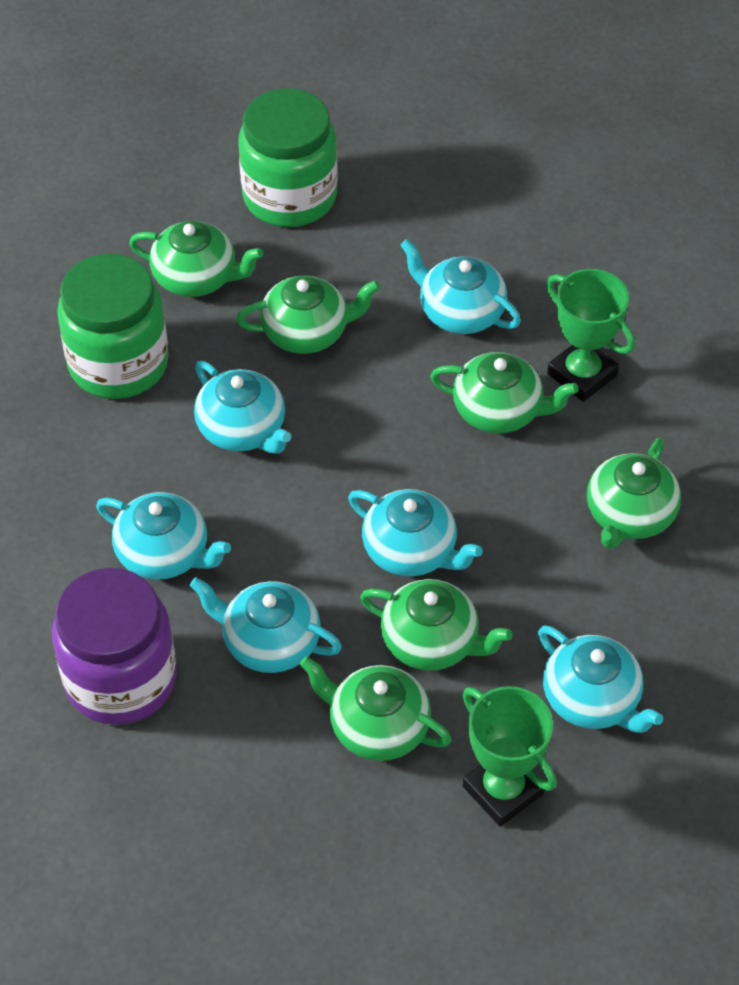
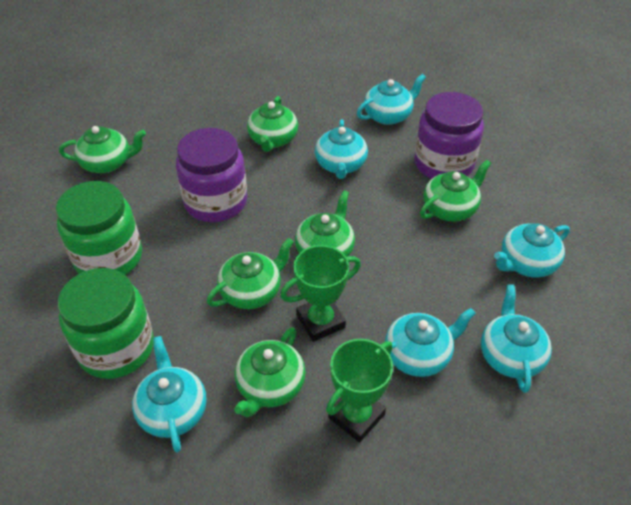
purple jar: [52,568,177,725] = 1 -> [176,128,247,222] [414,92,484,179] = 2

